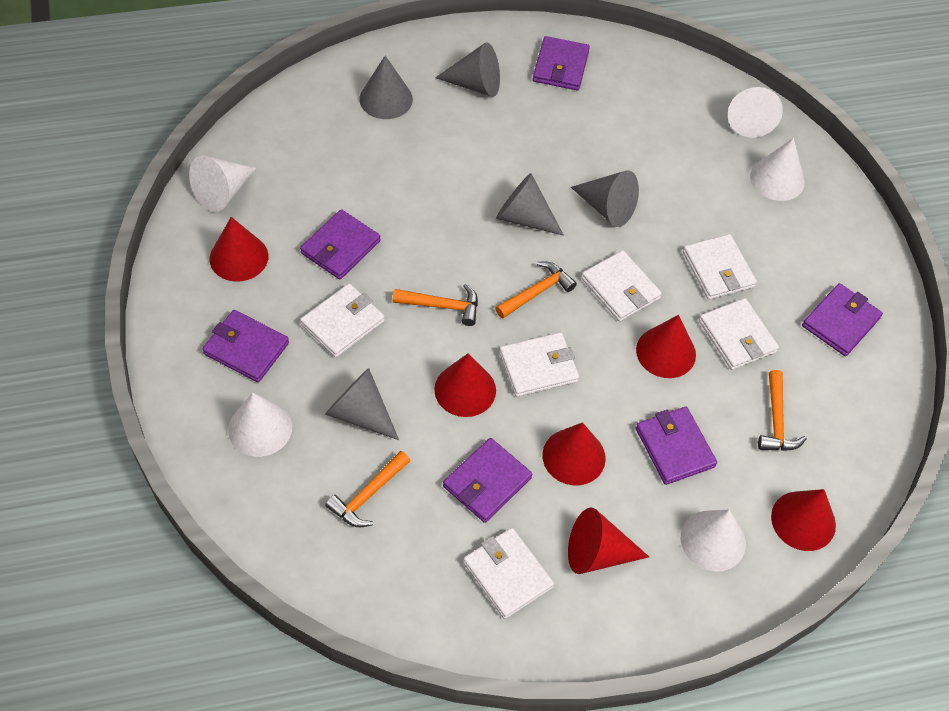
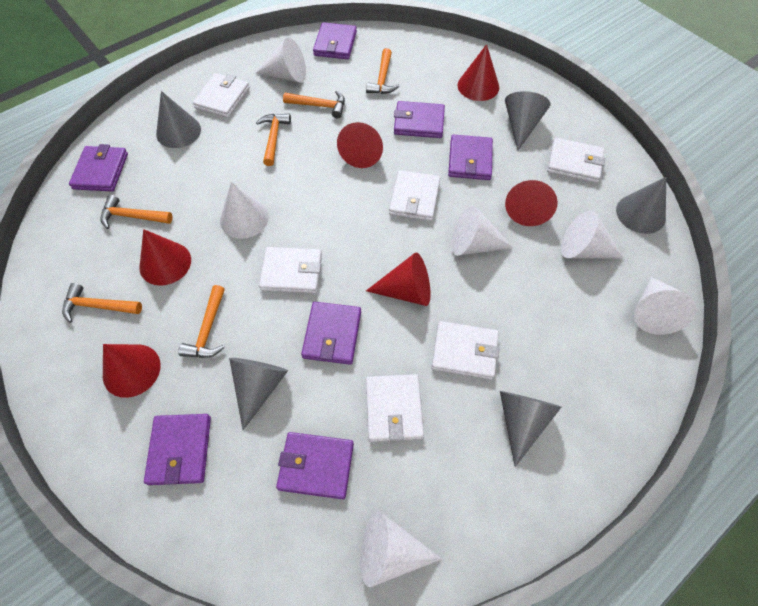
orange hammer: [325,451,410,527] [393,284,478,326] [495,262,577,319] [758,370,807,451] = 4 -> [62,283,142,323] [100,195,173,229] [178,285,225,358] [256,114,291,166] [283,91,345,118] [366,48,399,94] = 6
purple wallet: [202,310,289,383] [300,209,380,279] [443,438,532,523] [533,36,590,90] [636,407,717,485] [802,283,883,356] = 6 -> [69,144,128,192] [144,414,211,485] [276,432,354,499] [301,302,361,365] [313,22,357,59] [394,101,445,138] [448,134,493,180] = 7
white cone: [189,156,256,212] [228,393,292,457] [681,510,746,572] [728,87,783,138] [750,138,805,201] = 5 -> [220,182,269,239] [256,38,306,83] [360,512,442,587] [451,206,513,256] [561,210,625,259] [634,277,696,335] = 6

